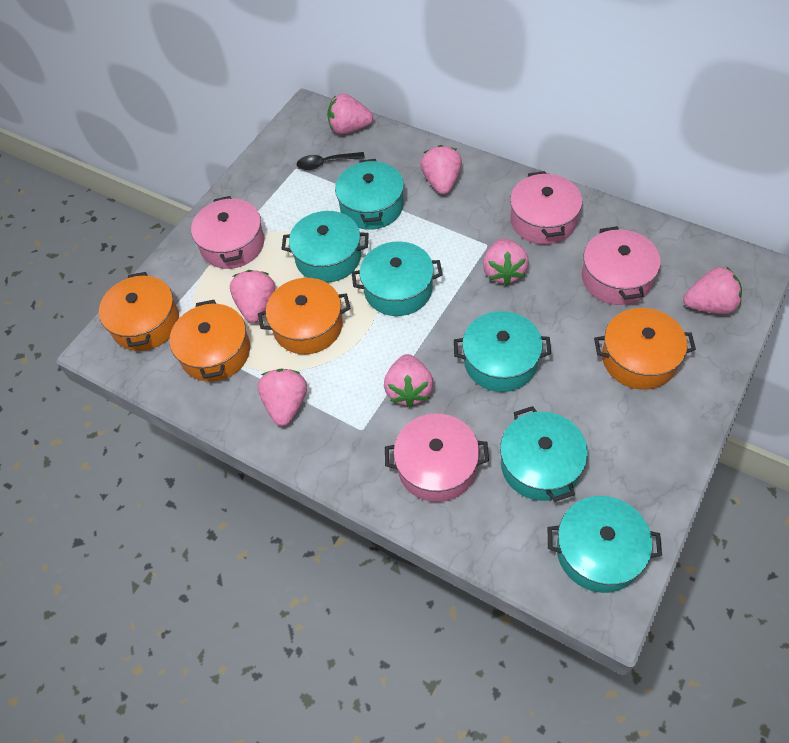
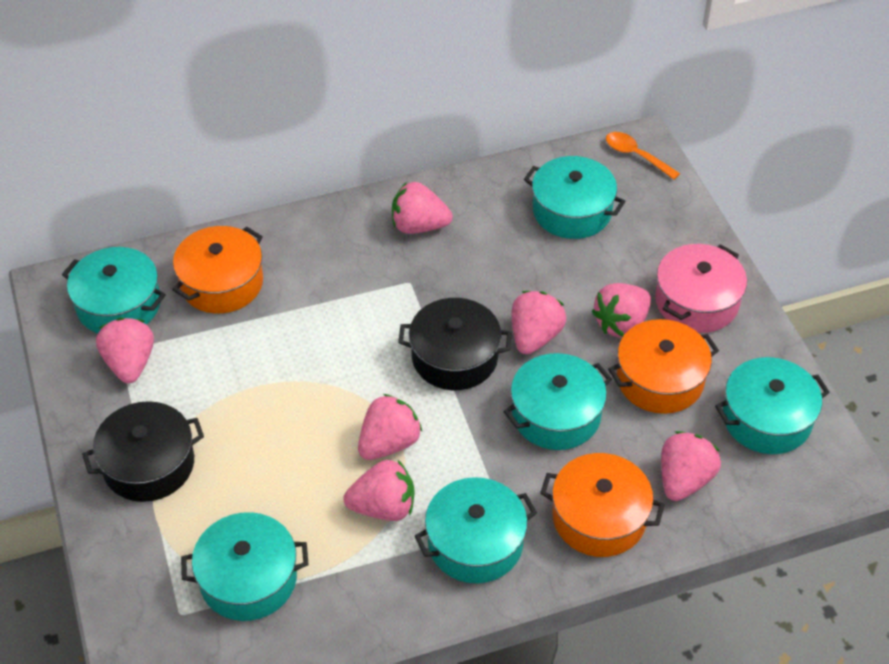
black pot: none = 0 -> [82,401,204,502] [398,298,512,390] = 2
black spoon: [297,152,365,170] = 1 -> none = 0
orange pot: [99,272,179,351] [170,300,250,382] [258,278,351,354] [594,308,696,390] = 4 -> [172,226,263,314] [540,453,665,557] [608,319,719,414] = 3
orange spoon: none = 0 -> [606,132,680,180] = 1
pink pot: [191,196,264,269] [385,414,489,502] [510,171,582,245] [582,226,661,305] = 4 -> [655,244,747,333] = 1

